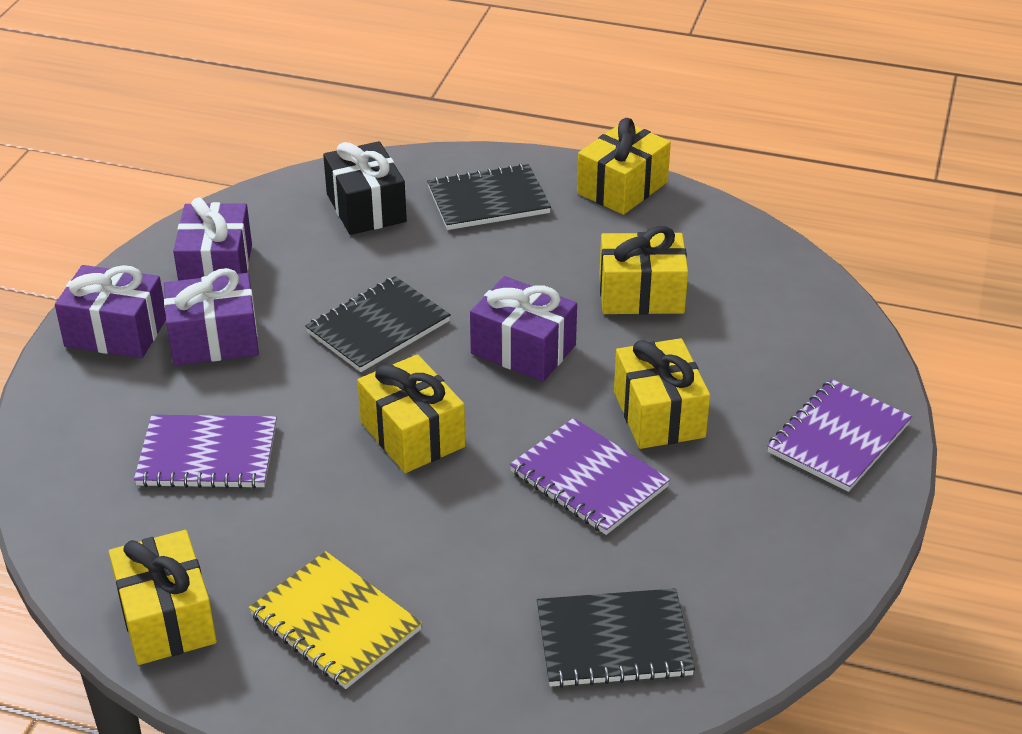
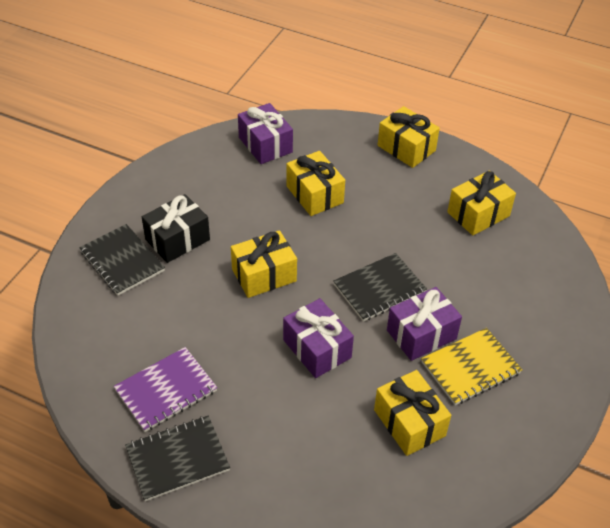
purple gift: [55,265,166,359] [164,268,259,366] [173,197,252,281] [470,276,577,382] = 4 -> [238,103,293,164] [283,298,354,378] [387,287,462,361] = 3
purple notebook: [134,415,277,489] [510,418,670,535] [767,379,912,492] = 3 -> [113,347,217,432] = 1

